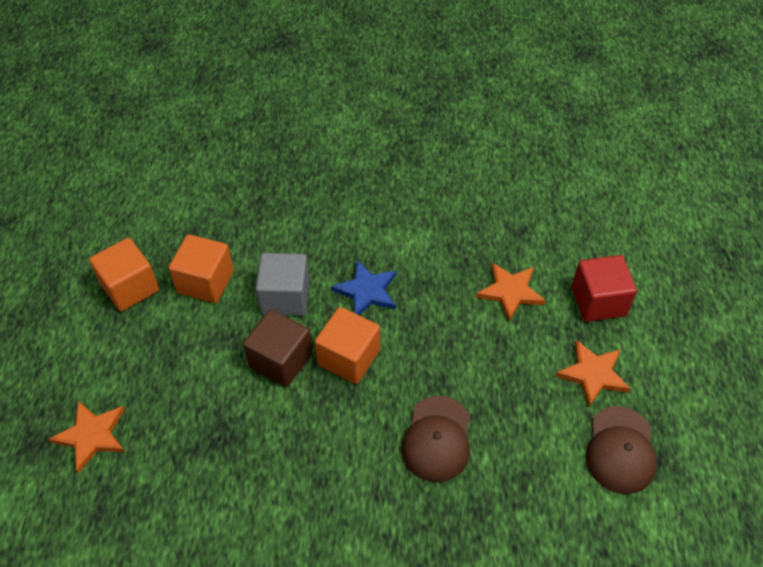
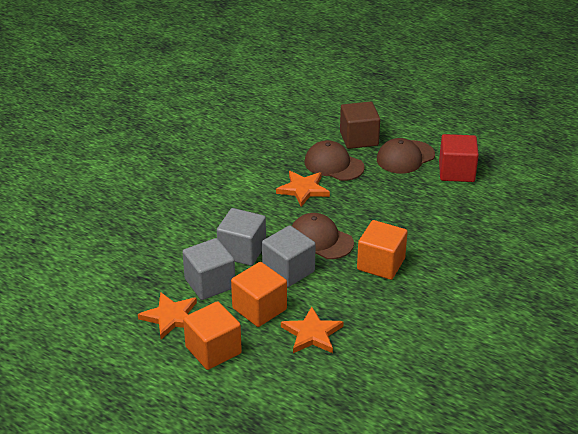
blue star: [331,260,397,315] = 1 -> none = 0
brown cap: [401,396,470,482] [586,406,657,494] = 2 -> [292,213,354,259] [304,140,365,181] [377,138,435,174] = 3
grey cube: [256,253,310,316] = 1 -> [182,238,235,300] [217,208,266,266] [262,225,316,287] = 3

